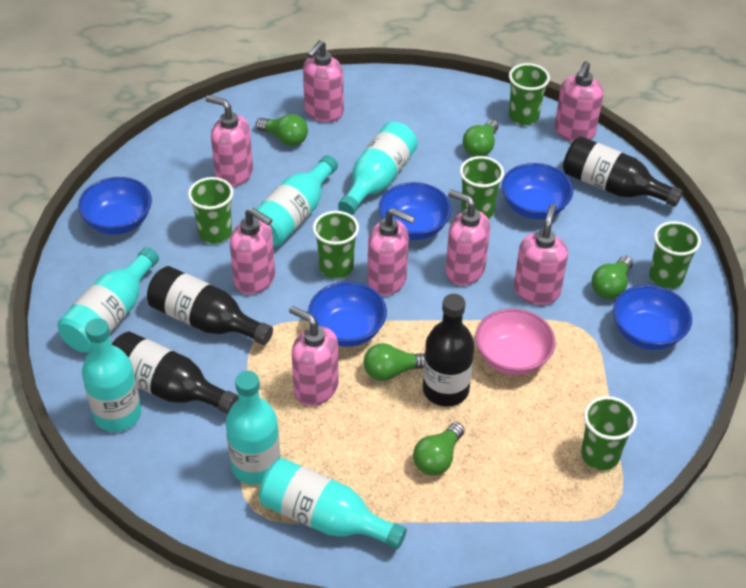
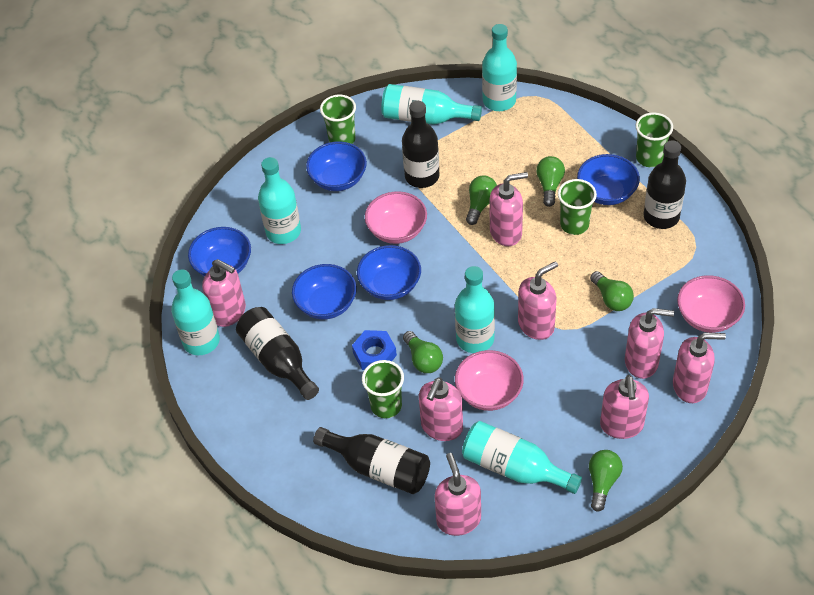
blue nut: none = 0 -> [352,330,397,370] = 1
green cup: [188,177,234,244] [313,211,359,279] [460,156,504,219] [509,63,550,125] [581,396,637,470] [649,221,701,289] = 6 -> [320,95,356,144] [362,360,404,418] [558,179,597,235] [635,112,673,167] = 4
pink bowl: [475,308,556,375] = 1 -> [365,192,427,244] [455,350,524,411] [677,275,745,333] = 3

